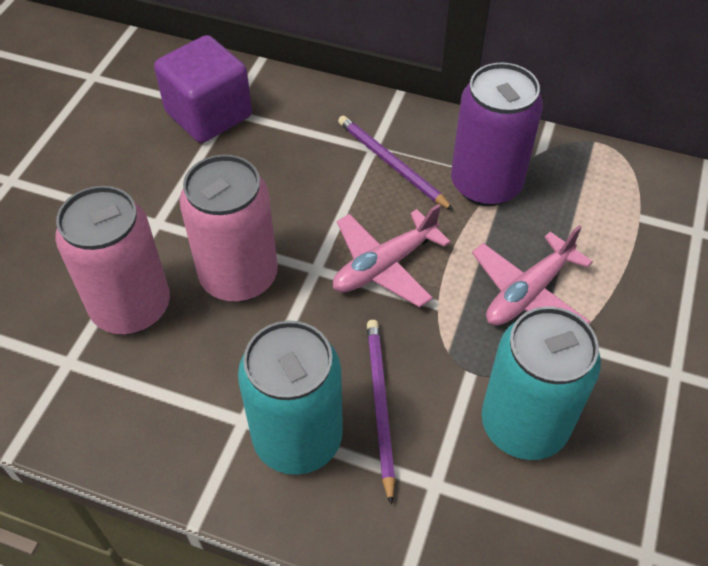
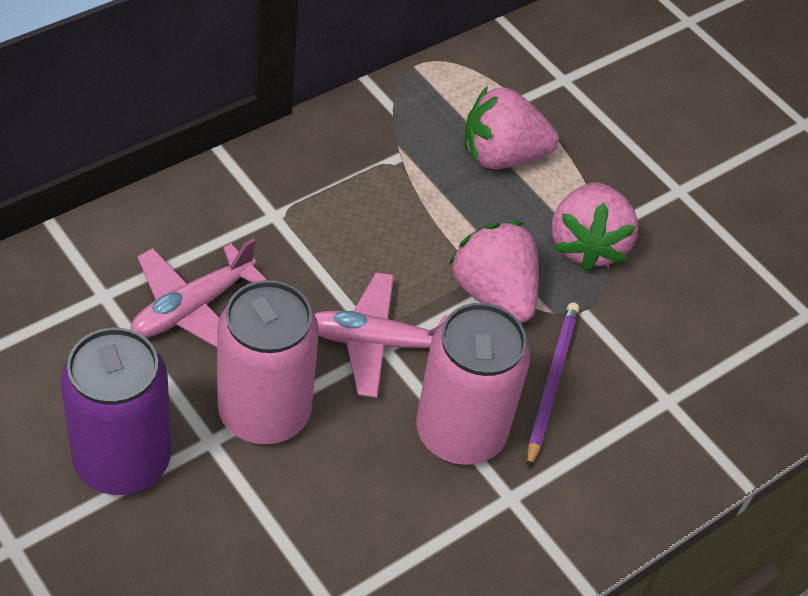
pink strawberry: none = 0 -> [448,222,539,323] [464,86,559,169] [552,182,638,272] = 3
purple cube: [154,35,252,143] = 1 -> none = 0
purple pencil: [338,116,453,210] [367,320,395,505] = 2 -> [527,302,579,469] = 1
turquoise can: [238,321,343,475] [482,306,601,460] = 2 -> none = 0

